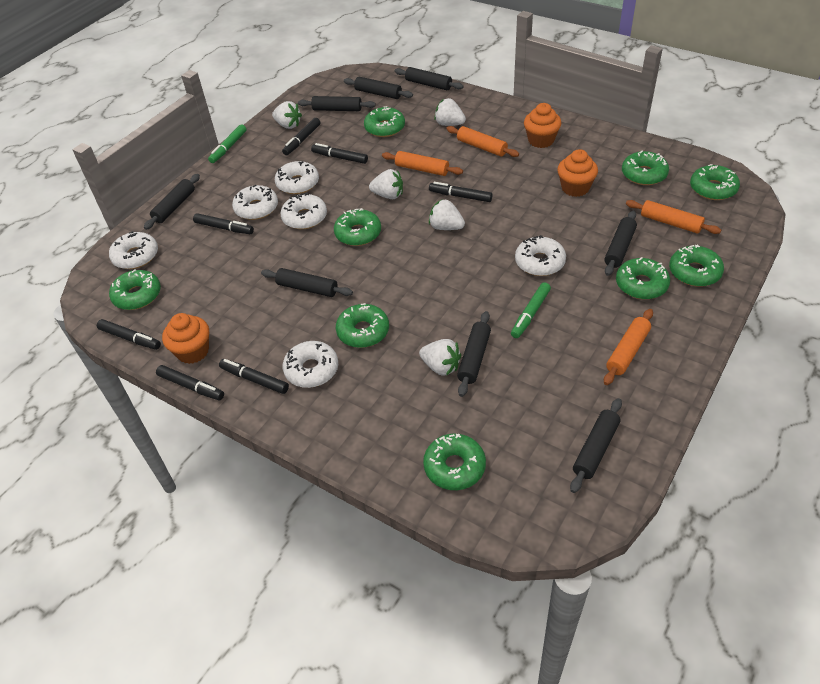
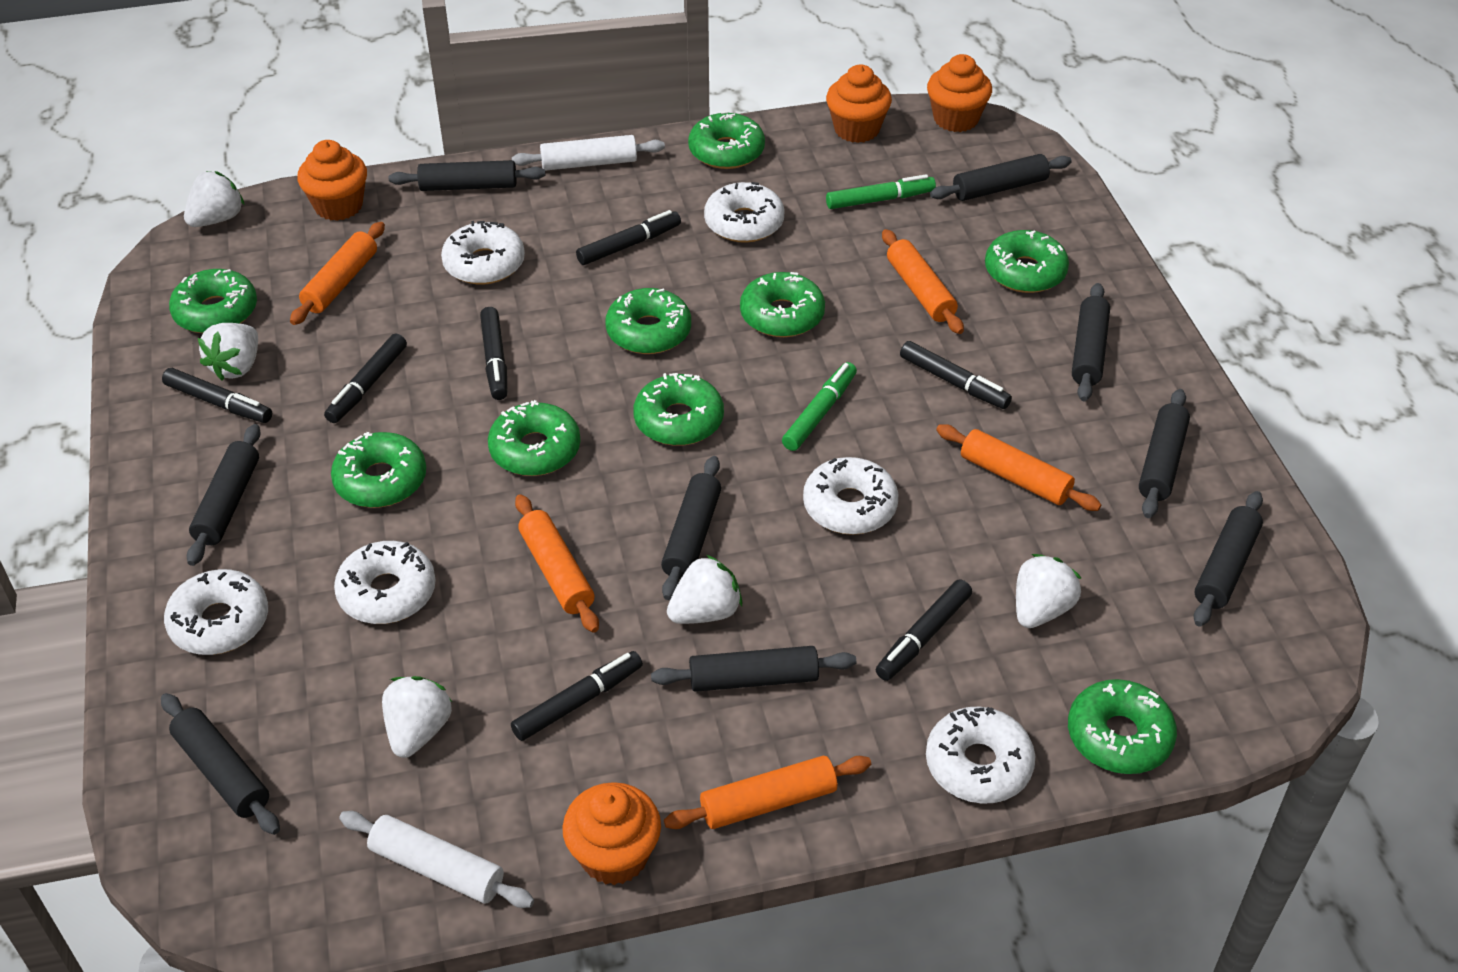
black rolling pin: [144,174,200,230] [261,268,353,297] [298,96,376,111] [344,77,413,99] [395,67,464,90] [457,311,491,397] [570,398,622,493] [604,210,637,276] = 8 -> [161,693,280,835] [187,424,261,566] [389,160,545,191] [651,646,856,692] [661,456,721,600] [930,154,1072,201] [1072,283,1110,401] [1139,389,1190,518] [1194,491,1263,627] = 9
orange cupcake: [162,313,209,364] [524,103,562,148] [557,149,598,197] = 3 -> [297,140,367,221] [562,782,661,885] [826,65,892,143] [927,54,992,132] = 4
orange rolling pin: [382,151,463,176] [446,126,519,157] [604,309,653,385] [626,200,721,234] = 4 -> [290,222,385,325] [515,494,599,633] [664,756,871,829] [882,229,964,334] [936,424,1101,511] = 5
white rolling pin: none = 0 -> [339,811,534,908] [512,135,665,171] = 2

